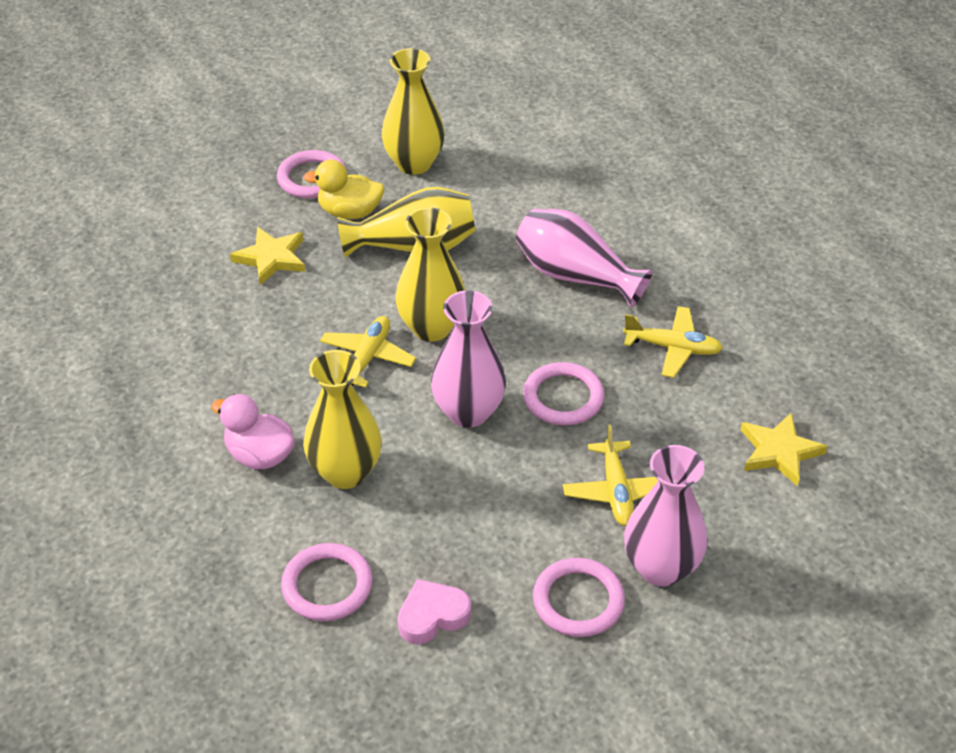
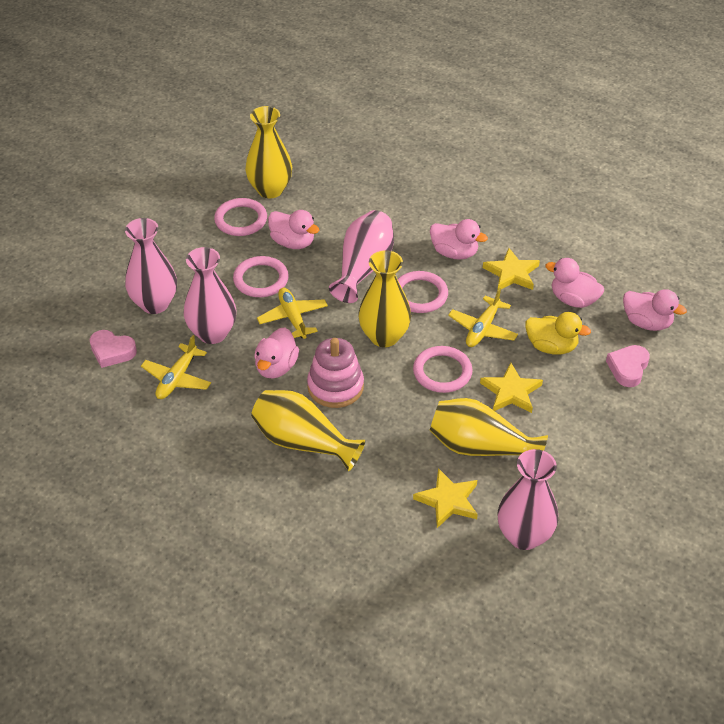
pink duck: [211,394,295,469] = 1 -> [254,327,299,378] [268,210,319,249] [430,219,488,260] [545,258,604,308] [623,289,687,331] = 5
pink heart: [398,579,471,644] = 1 -> [90,330,137,368] [606,345,650,387] = 2
pink stacking toy: none = 0 -> [307,338,364,408] = 1
pink vase: [431,290,506,428] [516,209,652,307] [624,445,707,587] = 3 -> [125,218,177,314] [184,247,236,344] [329,210,394,303] [498,449,558,550] = 4
yellow star: [230,227,305,285] [740,412,828,486] = 2 -> [413,468,478,528] [480,363,543,413] [483,248,540,290] = 3

